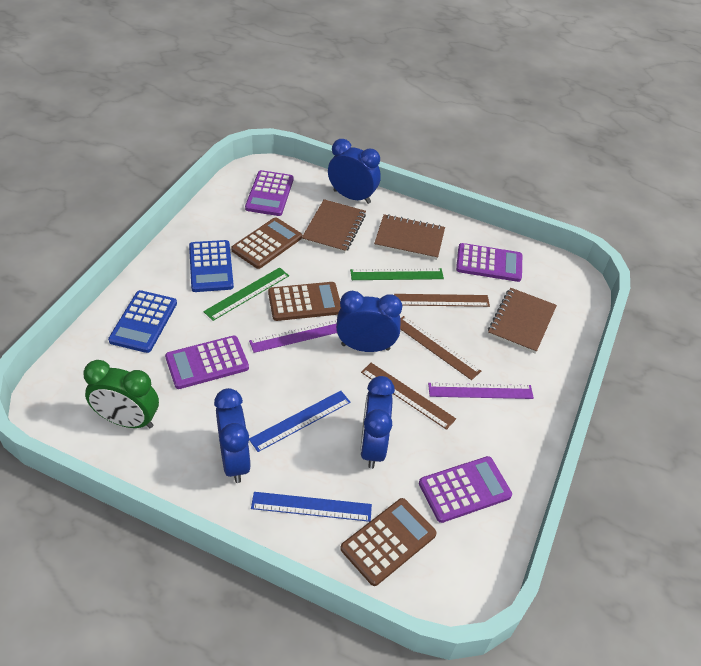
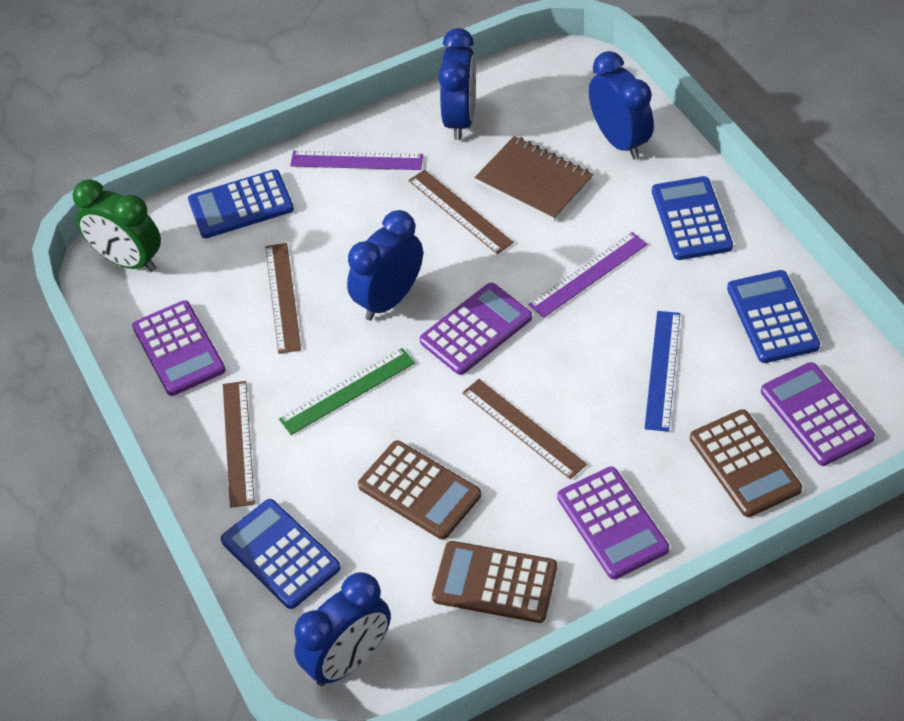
blue calculator: [108,290,177,353] [189,240,234,292] = 2 -> [188,169,294,238] [221,499,341,609] [652,176,733,260] [727,270,820,363] = 4
blue ruler: [249,391,351,452] [251,492,372,522] = 2 -> [644,311,680,432] = 1
brown notebook: [302,199,366,253] [374,214,445,260] [488,288,557,354] = 3 -> [475,136,594,221] = 1
brown ruler: [361,363,456,430] [394,294,490,307] [400,316,481,380] = 3 -> [223,381,255,508] [265,243,301,354] [408,170,514,254] [462,379,587,479] = 4
green ruler: [203,267,289,321] [350,268,444,280] = 2 -> [279,348,415,435] = 1

